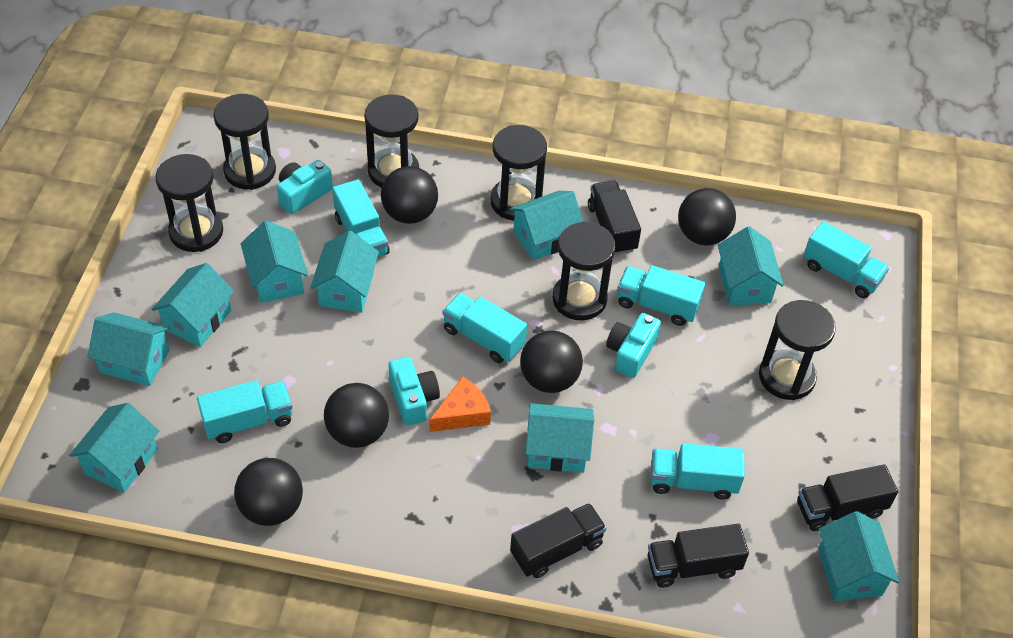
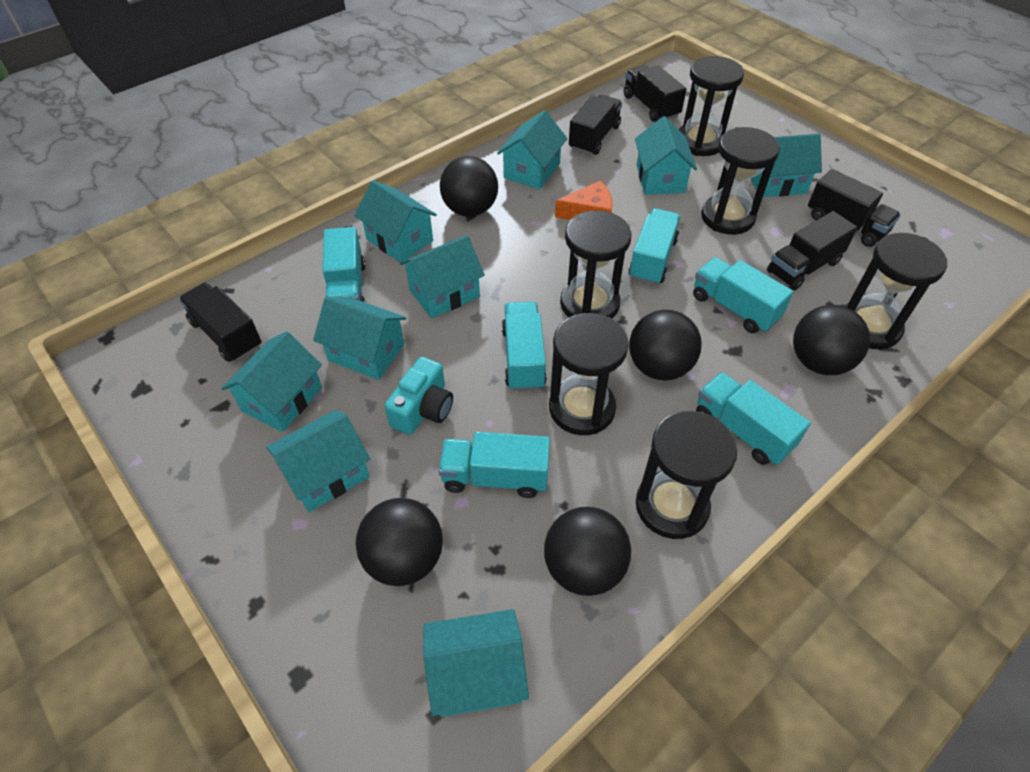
black truck: [510,503,607,578] [588,181,641,255] [648,524,749,588] [797,464,898,531] = 4 -> [179,283,262,362] [569,95,622,155] [623,65,687,122] [767,211,858,290] [808,169,901,247] = 5
turquoise camera: [277,160,333,214] [389,357,440,426] [606,313,661,378] = 3 -> [385,357,453,435] = 1

